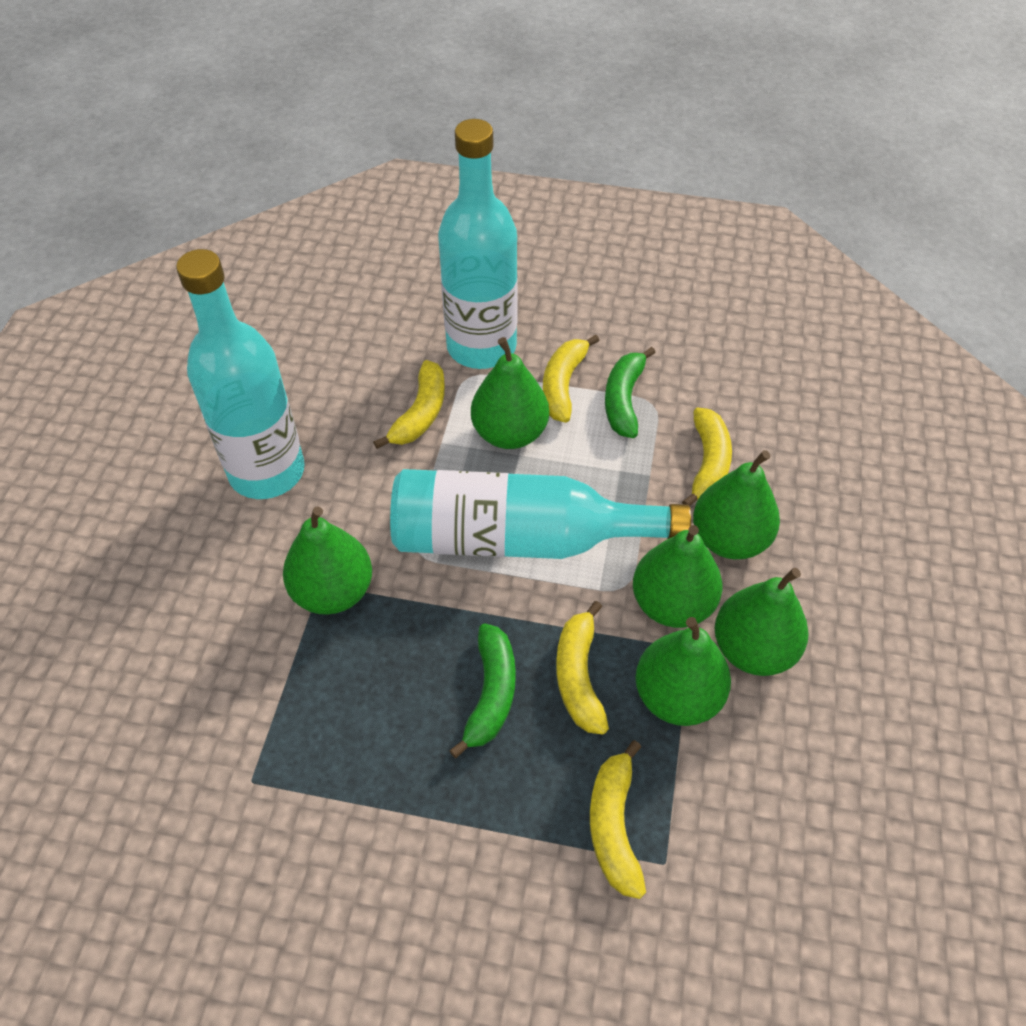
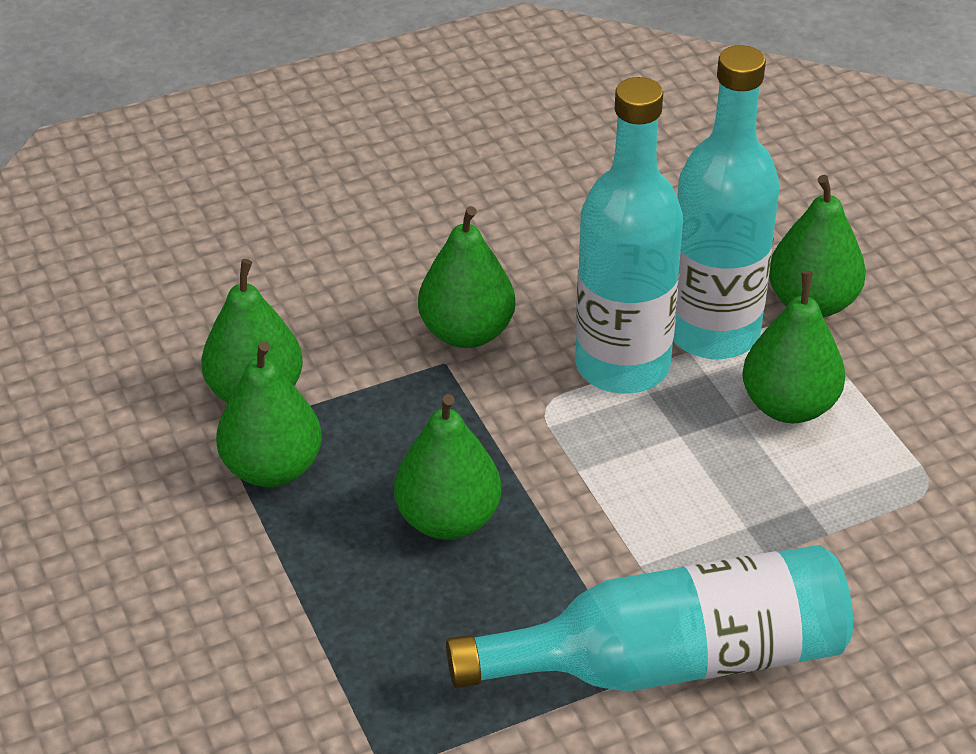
green banana: [449,623,516,758] [605,347,656,438] = 2 -> none = 0
yellow banana: [373,360,445,449] [543,335,600,423] [556,601,609,735] [590,740,646,899] [682,407,732,506] = 5 -> none = 0

